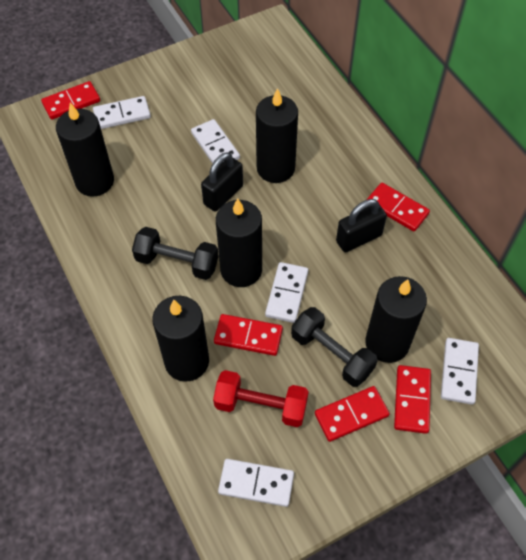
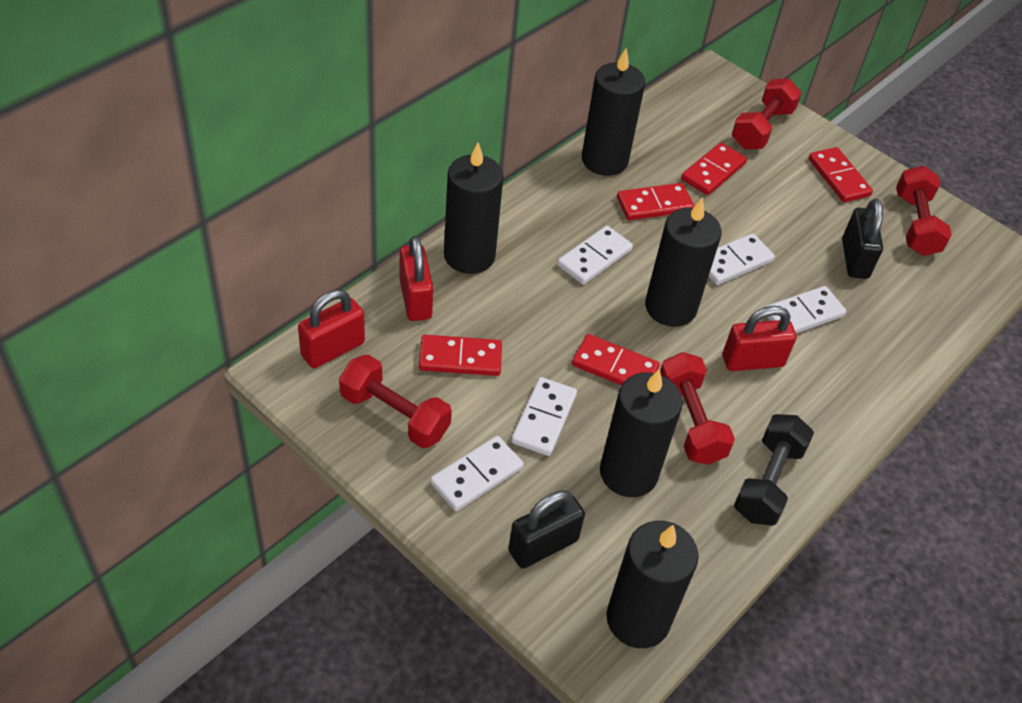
black dumbbell: [132,227,219,280] [291,307,378,387] = 2 -> [734,414,814,526] = 1
red dumbbell: [213,370,309,427] = 1 -> [339,354,452,448] [660,352,735,465] [732,78,802,149] [896,166,952,256] = 4
red padlock: none = 0 -> [298,290,365,368] [399,236,433,321] [723,306,797,371] = 3

